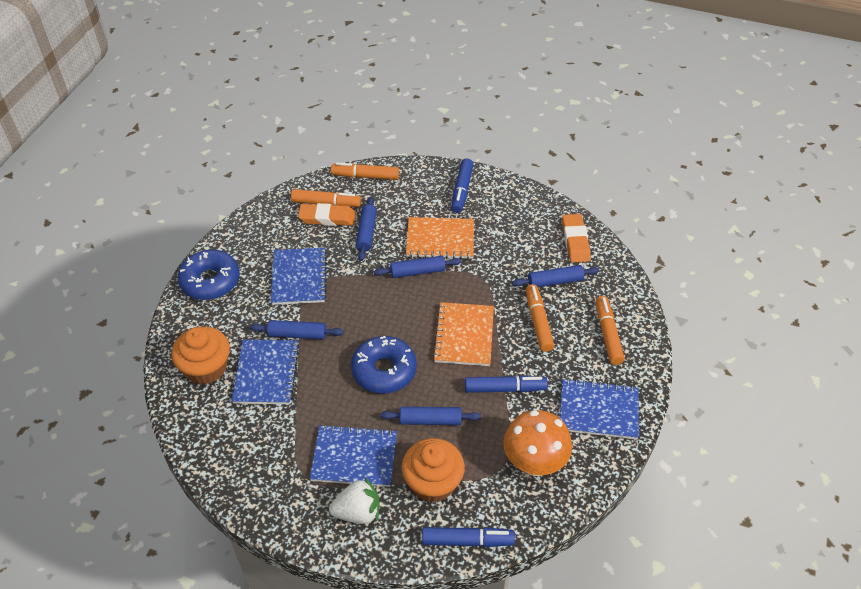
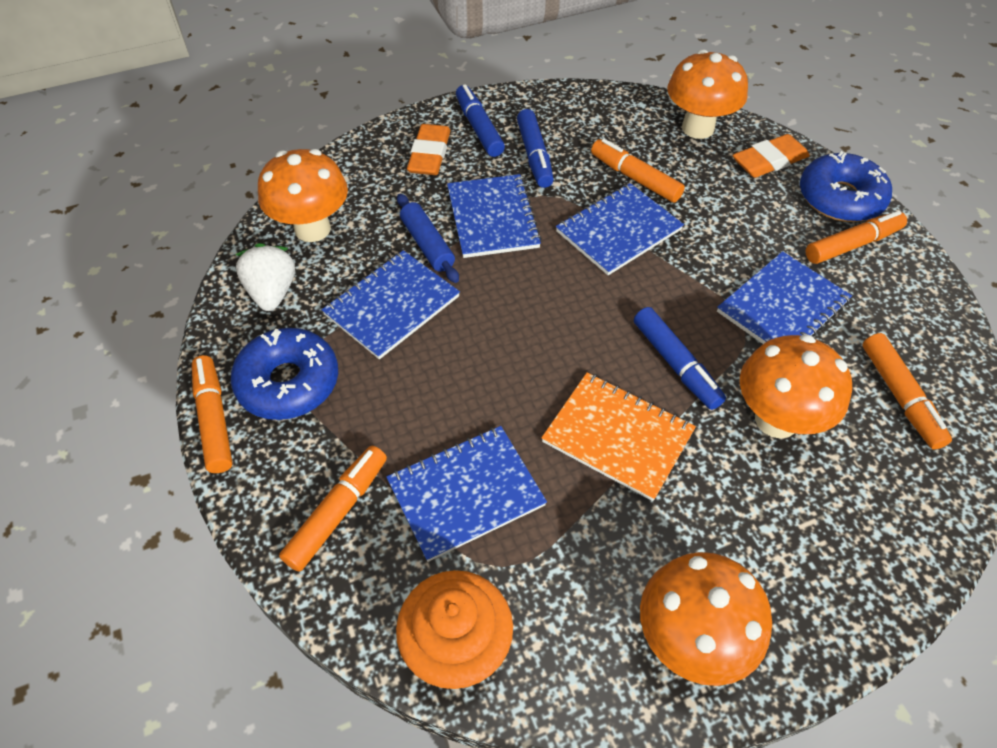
blue notebook: [232,340,299,404] [271,248,327,305] [310,425,397,487] [560,378,639,439] = 4 -> [322,250,460,359] [386,426,547,562] [447,174,542,258] [556,183,684,275] [717,251,852,344] = 5
blue rolling pin: [250,320,344,339] [356,197,377,261] [374,256,461,278] [380,406,481,425] [512,265,599,287] = 5 -> [397,194,459,283] = 1
orange cupcake: [171,327,230,385] [401,438,465,503] = 2 -> [396,570,513,689] = 1
orange marker: [291,189,361,207] [331,163,399,180] [526,284,554,352] [596,296,625,365] = 4 -> [192,355,233,473] [279,446,387,572] [591,138,685,202] [806,211,907,264] [862,333,952,450] = 5
orange mushroom: [503,410,572,476] = 1 -> [258,149,348,242] [640,552,772,686] [667,49,748,139] [740,334,852,439] = 4
orange notebook: [406,217,474,259] [433,302,494,366] = 2 -> [541,372,696,501] = 1

